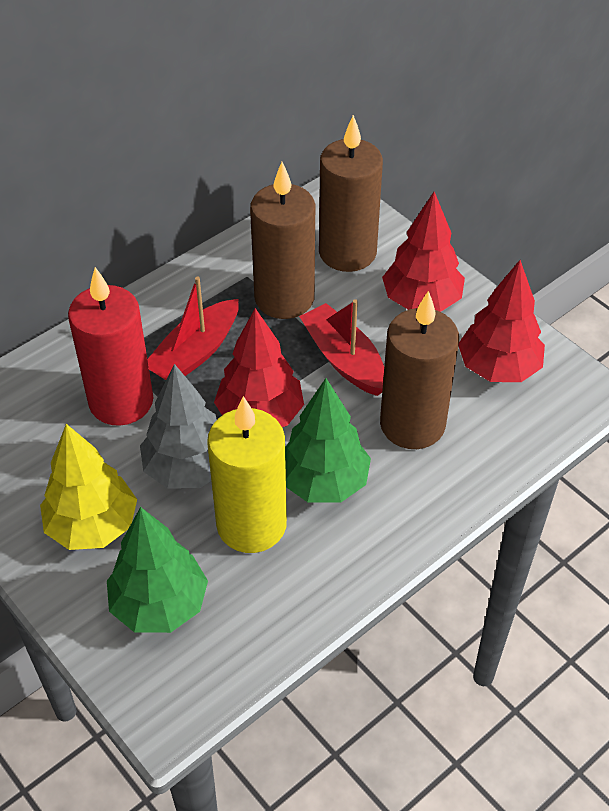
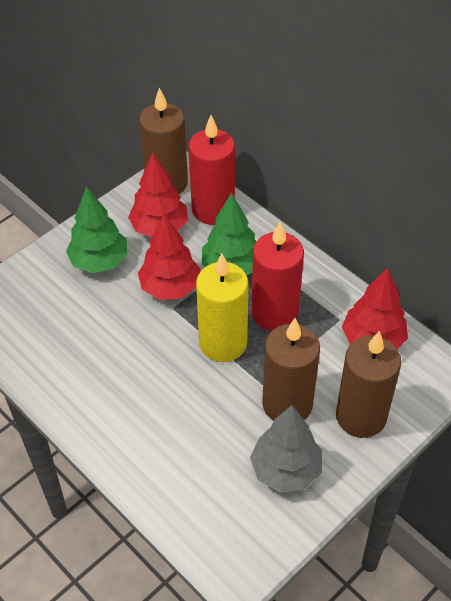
red boat: [148,277,239,380] [299,299,384,396] = 2 -> none = 0
red candle: [68,267,153,426] = 1 -> [188,115,235,225] [251,222,304,331] = 2
yellow tree: [40,424,137,550] = 1 -> none = 0

